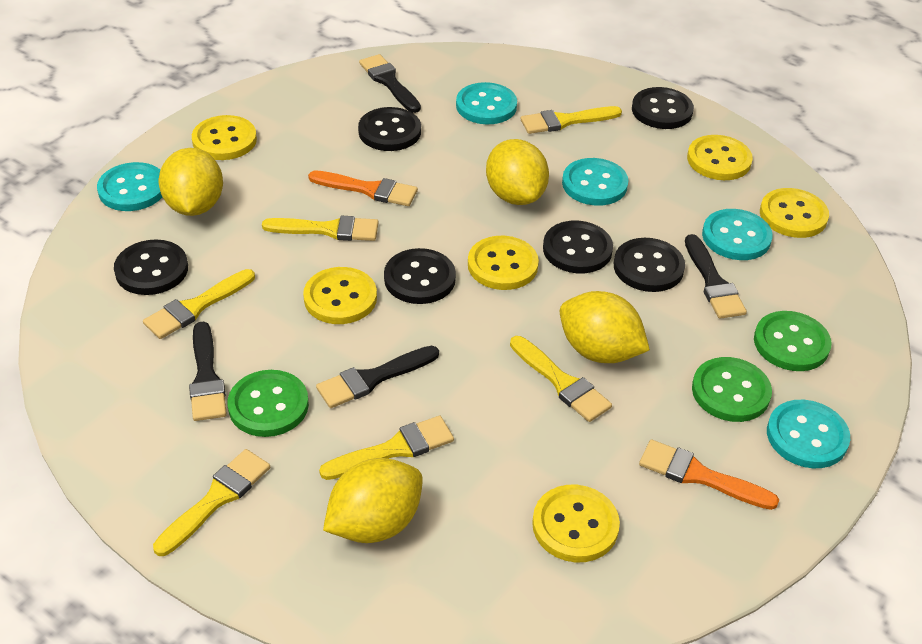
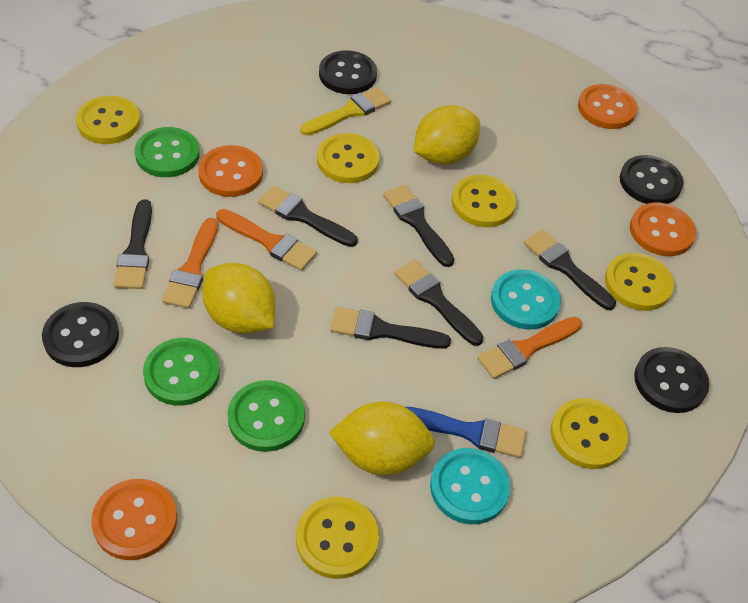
black brush: [189,321,227,421] [316,346,439,408] [359,54,421,113] [685,234,747,319] = 4 -> [114,199,152,289] [258,185,358,247] [330,307,451,349] [383,185,455,267] [395,260,483,346] [524,230,616,310] = 6
black button: [114,239,188,295] [358,107,421,151] [384,248,456,304] [543,221,613,273] [614,238,685,292] [632,87,694,129] = 6 -> [42,302,119,367] [319,50,377,94] [620,155,683,204] [634,347,709,413] = 4
blue brush: none = 0 -> [405,407,526,458] = 1
orange brush: [308,170,418,206] [639,440,779,510] = 2 -> [162,218,218,309] [216,209,317,271] [477,317,582,379] = 3
orange button: none = 0 -> [91,479,177,560] [198,145,263,197] [578,84,637,129] [630,203,696,256] = 4
turquoise button: [97,162,162,211] [456,82,517,124] [562,158,628,206] [702,209,773,260] [767,400,850,468] = 5 -> [430,448,510,524] [491,269,561,330] = 2
yellow brush: [143,269,255,339] [153,449,270,556] [262,216,379,241] [319,416,454,480] [510,336,612,422] [521,106,622,134] = 6 -> [301,87,391,136] = 1
yellow lemon: [159,148,223,216] [323,458,423,543] [486,139,549,205] [560,291,650,363] = 4 -> [202,263,276,334] [329,402,435,476] [414,105,480,165] = 3

